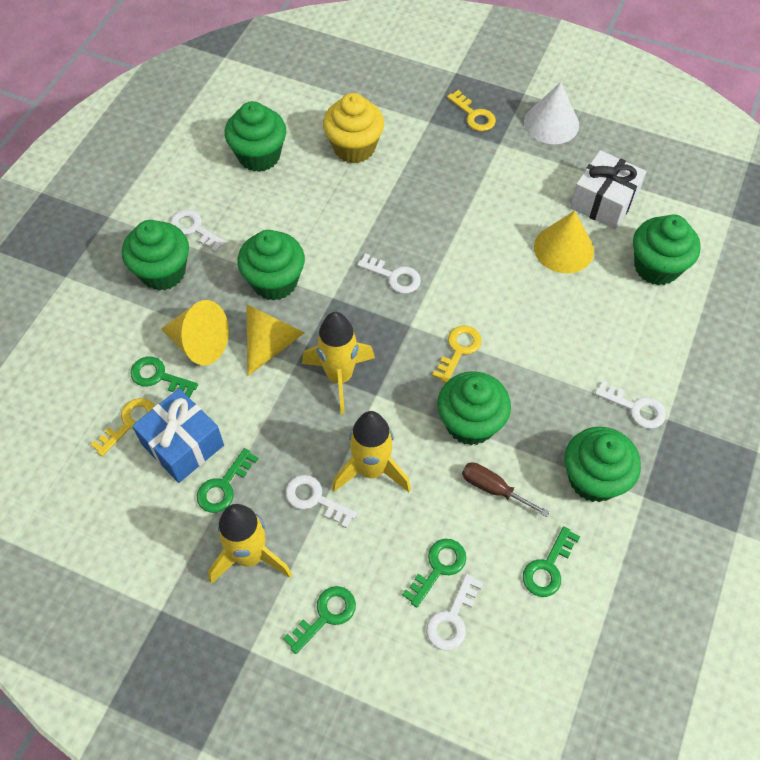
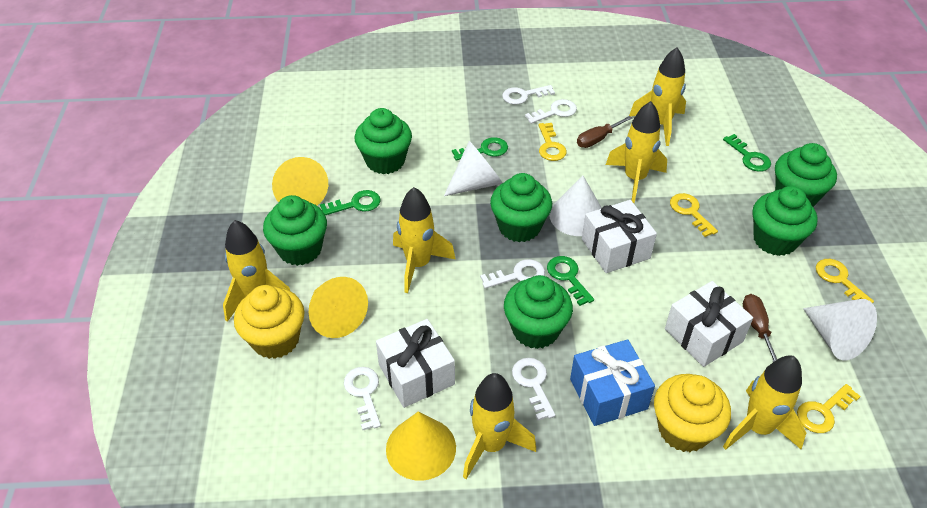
brown screwdriver: [462,462,550,517] = 1 -> [577,116,633,148] [743,294,777,362] = 2
green key: [130,356,198,398] [197,448,259,513] [283,586,356,654] [402,539,466,607] [523,526,580,597] = 5 -> [320,190,381,215] [452,137,508,161] [547,256,594,306] [723,134,771,172] = 4
white cone: [524,82,579,144] = 1 -> [444,141,503,196] [549,176,602,236] [803,299,877,360] = 3
white gift: [570,150,646,229] = 1 -> [376,319,455,408] [582,200,657,273] [665,281,753,367] = 3
yellow cupcake: [323,93,384,164] = 1 -> [234,285,305,359] [654,374,731,452] = 2
yellow key: [90,398,155,457] [432,325,482,383] [447,90,496,131] = 3 -> [538,123,567,161] [670,193,718,237] [797,384,861,433] [816,259,874,303] = 4
yellow rocket: [208,504,292,584] [302,312,375,414] [332,411,411,492] = 3 -> [223,220,290,322] [393,187,456,293] [463,373,536,479] [606,101,667,203] [629,47,686,146] [723,356,806,450] = 6

